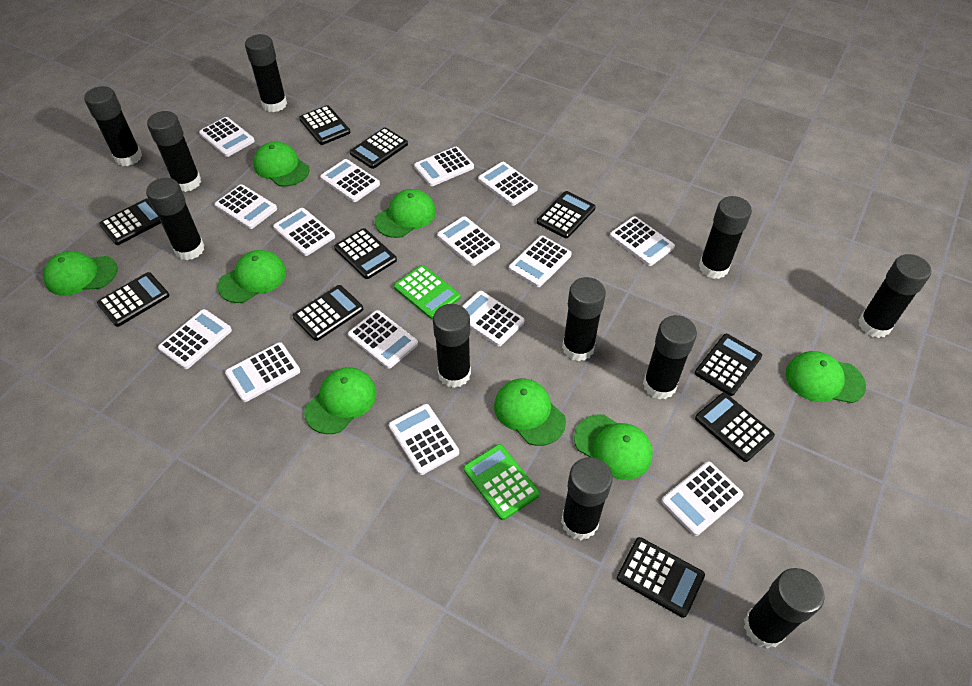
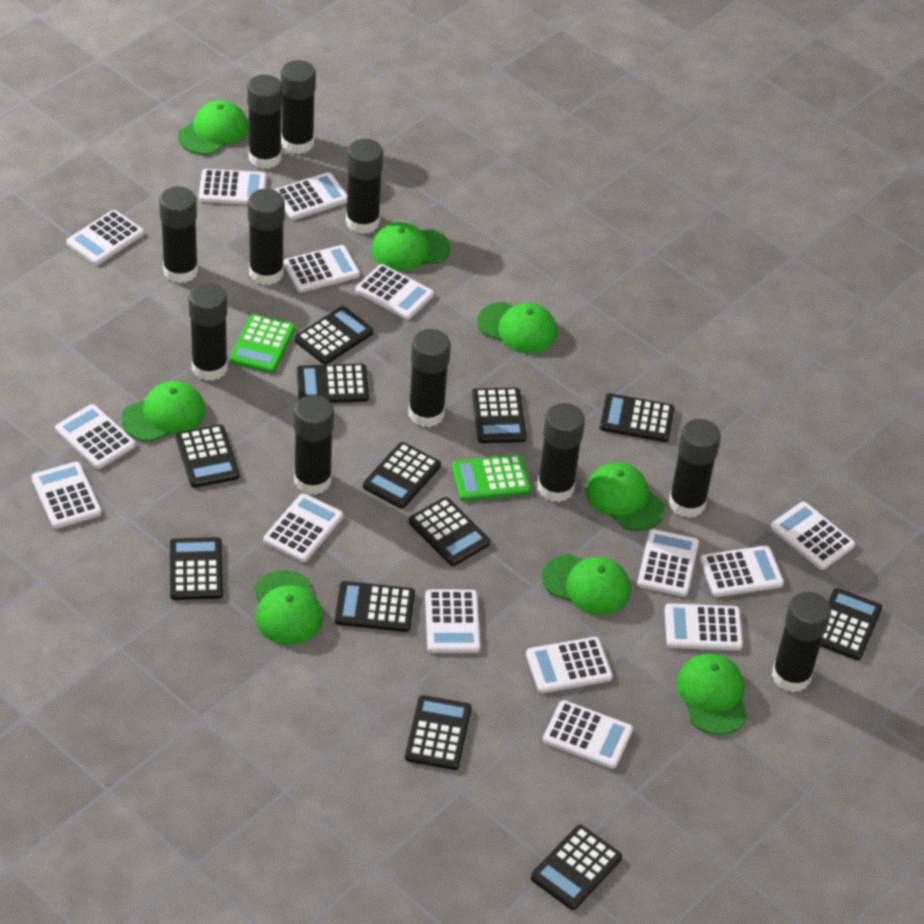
black calculator: [97,272,169,327] [99,198,161,245] [293,285,363,341] [299,105,351,145] [334,228,397,279] [350,128,408,169] [537,191,596,238] [617,537,705,618] [695,334,762,396] [695,393,775,462] = 10 -> [170,537,223,600] [176,424,240,488] [294,306,373,364] [297,364,369,403] [335,581,415,632] [363,442,441,508] [405,695,472,770] [408,497,490,566] [472,387,527,443] [531,825,622,910] [600,393,675,442] [820,588,882,660] = 12

